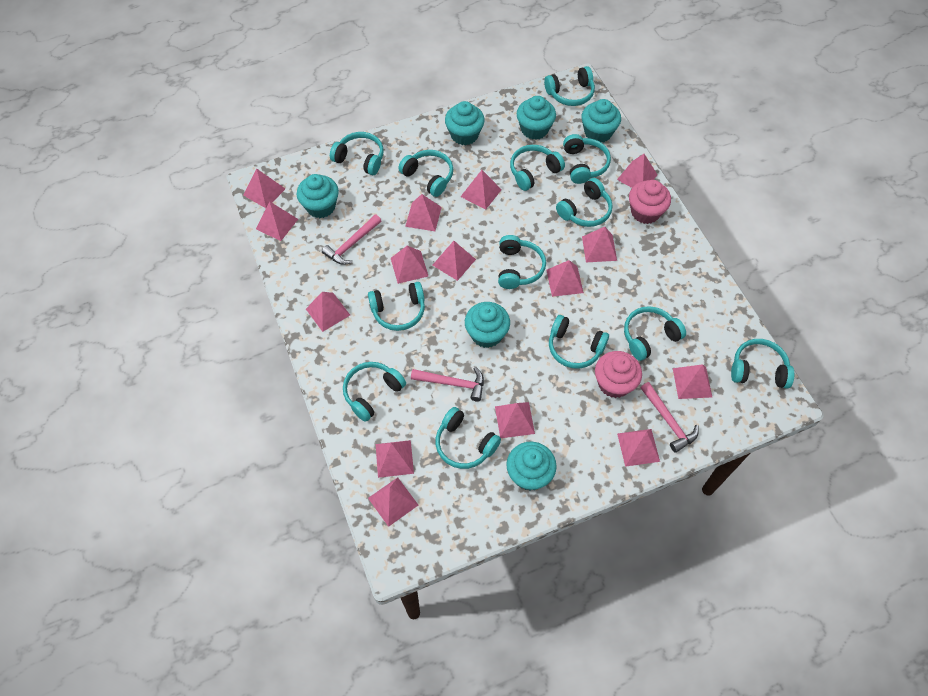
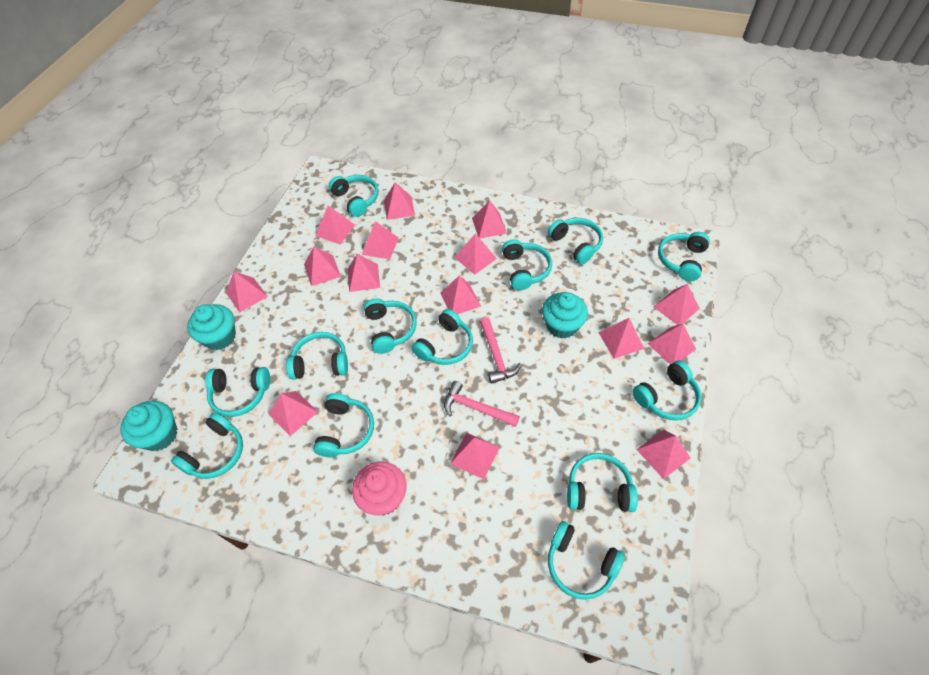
pink cupcake: [595,351,642,398] [629,180,671,224] = 2 -> [352,462,407,516] = 1
pink hammer: [322,214,381,265] [411,367,484,402] [640,382,699,453] = 3 -> [444,381,520,427] [480,317,522,384] = 2
turquoise cupcake: [297,174,339,218] [445,101,485,145] [465,302,510,348] [506,442,557,490] [517,96,556,140] [582,99,621,143] = 6 -> [120,401,177,451] [187,304,236,350] [542,292,588,339] = 3

